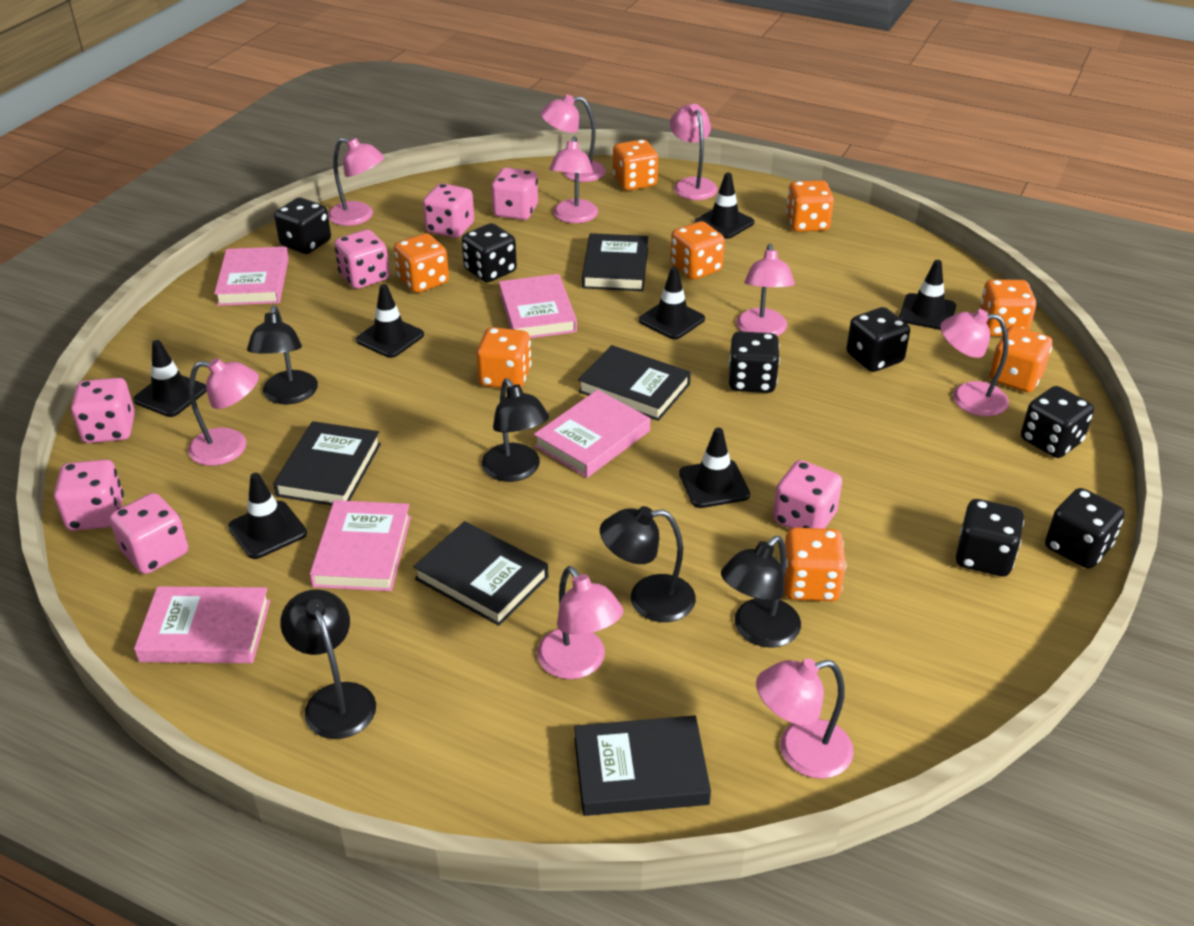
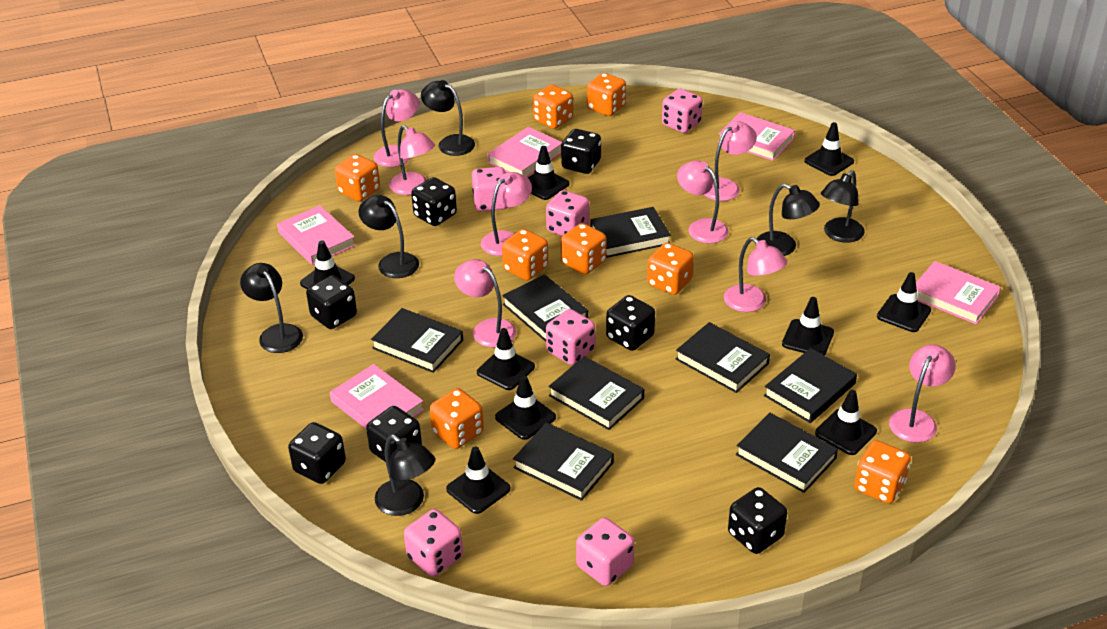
black book: [273,421,381,505] [413,521,548,626] [574,715,711,816] [578,345,691,421] [582,233,648,291] = 5 -> [371,308,463,373] [502,274,588,342] [513,422,614,501] [548,356,644,430] [590,207,671,258] [676,322,770,393] [736,413,838,493] [764,348,857,423] = 8
black lamp: [247,306,318,404] [280,589,376,739] [482,379,549,482] [600,506,696,622] [721,536,801,648] = 5 -> [240,263,303,353] [359,195,419,278] [375,434,435,516] [421,80,475,156] [755,184,820,256] [821,170,865,243] = 6
black traffic cone: [133,340,207,417] [228,473,307,559] [356,284,424,358] [639,267,705,340] [679,428,750,508] [695,173,755,239] [899,260,956,330] = 7 -> [300,240,355,289] [446,446,511,514] [477,328,535,390] [495,375,556,440] [528,146,570,200] [782,297,834,356] [804,122,854,176] [815,390,877,455] [877,272,931,332] = 9
pink dice: [54,460,124,531] [71,378,135,443] [109,493,188,574] [334,230,390,289] [423,183,474,238] [491,167,538,220] [773,460,842,529] = 7 -> [404,509,463,577] [472,167,507,212] [546,190,589,236] [546,309,595,365] [576,518,635,586] [662,89,703,133] = 6
pink lamp: [188,358,259,466] [328,138,384,226] [537,566,623,679] [540,95,606,182] [549,136,598,223] [670,104,718,200] [736,244,795,336] [756,658,854,779] [940,309,1009,416] = 9 -> [374,89,419,167] [389,125,435,195] [454,259,516,347] [481,172,532,256] [677,160,729,243] [704,122,757,201] [724,237,787,312] [889,344,956,443] = 8

